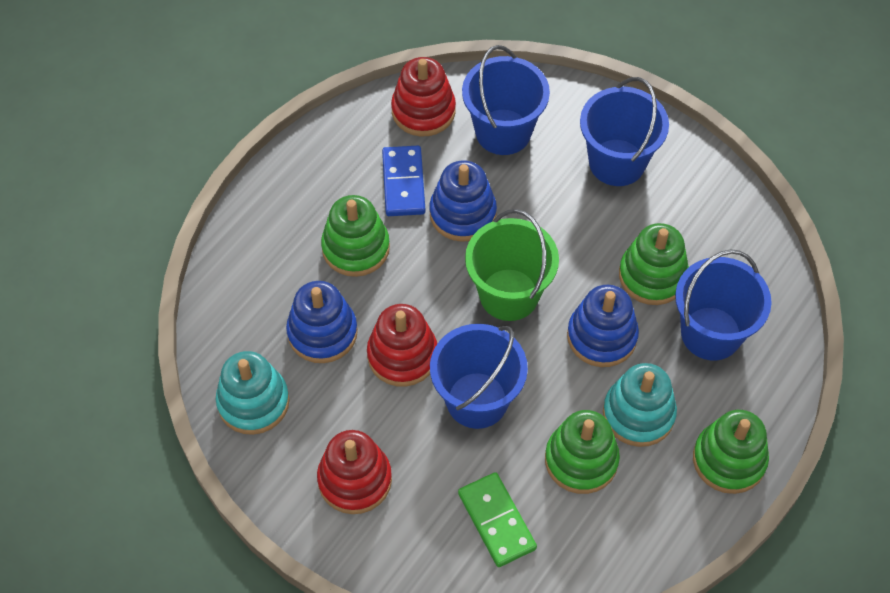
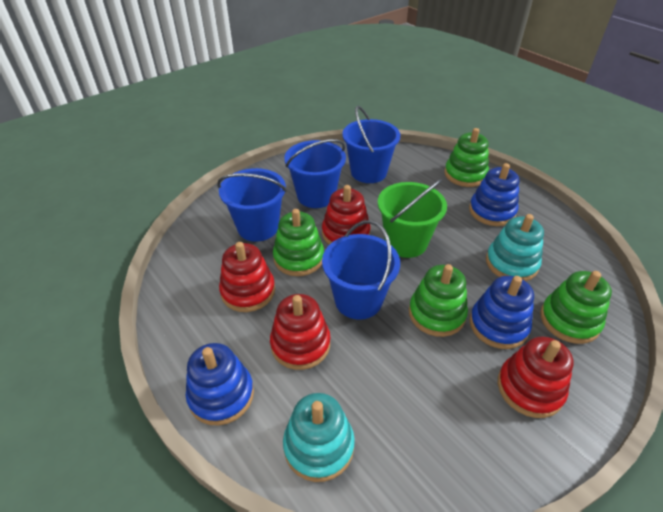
blue domino: [382,146,425,216] = 1 -> none = 0
green domino: [458,472,537,567] = 1 -> none = 0
red stacking toy: [317,430,392,514] [367,304,437,387] [391,57,456,136] = 3 -> [219,242,275,312] [270,294,330,370] [322,185,370,245] [498,337,573,418] = 4

